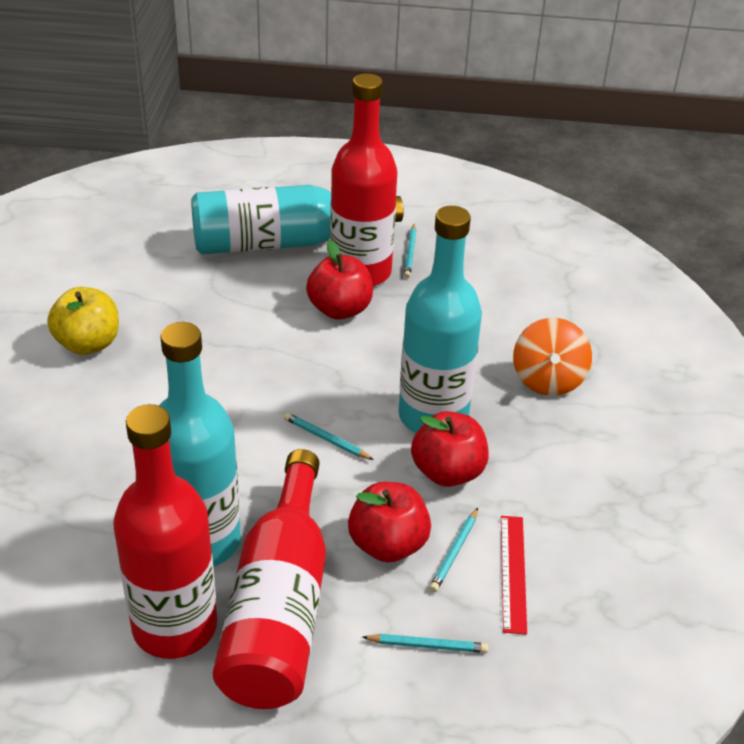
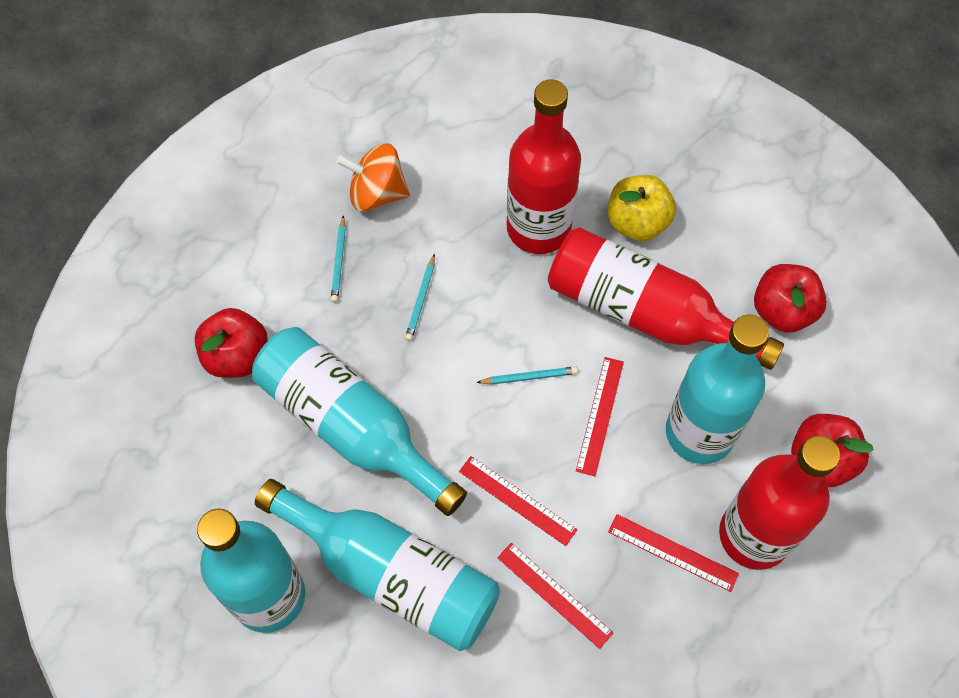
red ruler: [501,516,527,635] = 1 -> [459,456,577,546] [497,543,613,649] [576,357,624,476] [608,514,739,592] = 4
turquoise bottle: [159,322,241,567] [191,185,404,254] [398,206,482,433] = 3 -> [197,509,305,633] [252,327,467,516] [255,479,500,651] [666,315,769,464] = 4
turquoise pencil: [284,413,374,460] [362,634,489,653] [404,224,416,278] [430,508,478,592] = 4 -> [331,215,346,302] [405,254,435,341] [476,366,578,385] = 3

